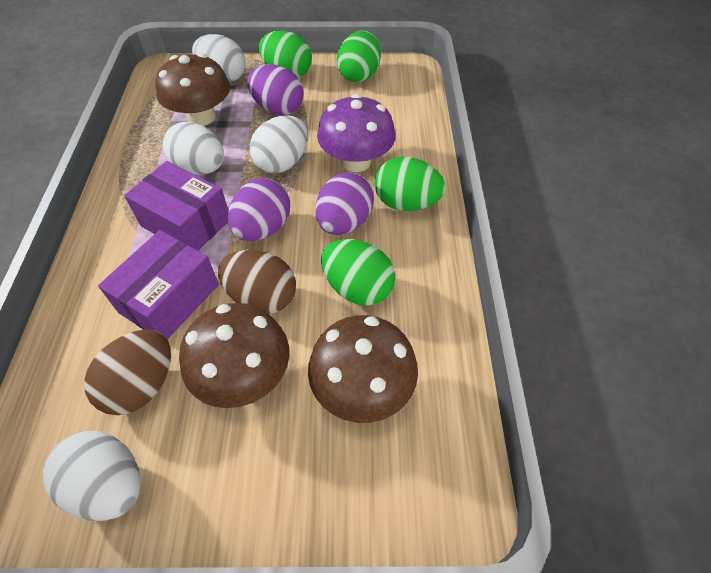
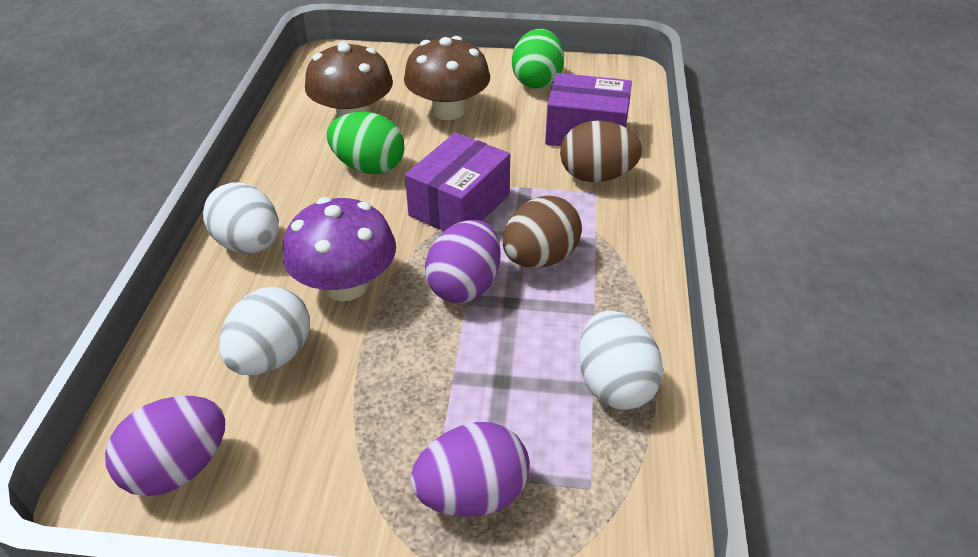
brown mushroom: [155,53,230,126] [179,303,289,408] [308,315,418,423] = 3 -> [305,41,393,119] [404,36,490,120] = 2
green egg: [259,31,312,78] [321,239,395,306] [337,30,381,83] [374,157,445,211] = 4 -> [327,112,404,174] [512,29,564,89] = 2
white egg: [43,431,141,521] [163,122,224,175] [192,34,246,82] [250,115,308,173] = 4 -> [203,182,279,254] [219,287,310,375] [579,310,663,410] = 3

